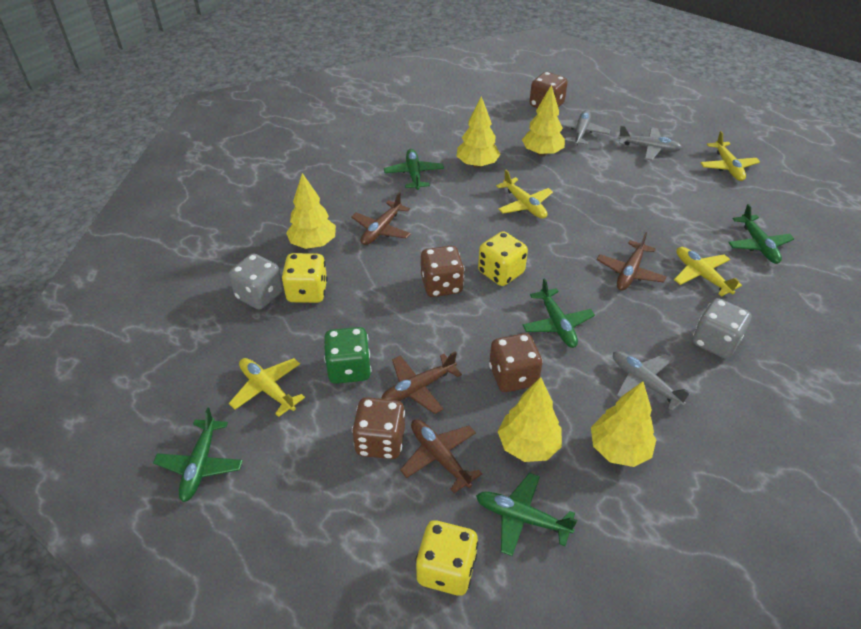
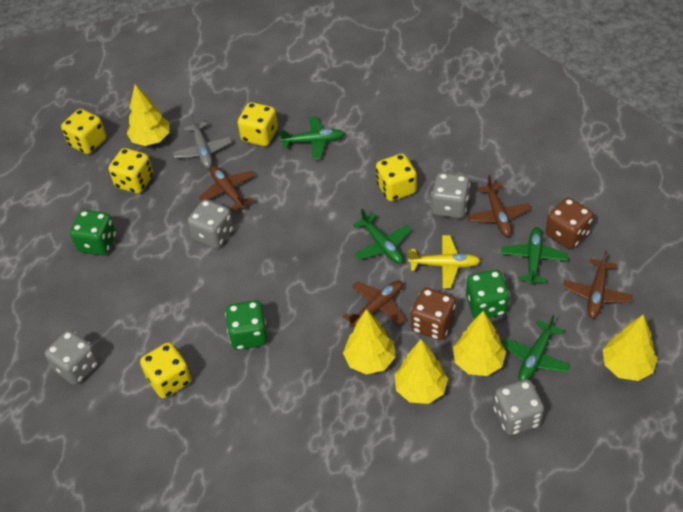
brown dice: [352,397,405,459] [421,246,465,297] [489,333,543,392] [530,72,568,108] = 4 -> [410,288,456,340] [546,197,593,249] = 2
green dice: [324,327,371,384] = 1 -> [70,210,116,256] [225,300,268,350] [466,270,510,318] = 3
green plane: [153,408,243,502] [384,149,444,190] [476,473,577,556] [523,278,595,348] [728,204,794,264] = 5 -> [279,116,345,160] [353,209,412,264] [501,227,568,285] [502,315,571,381] = 4
grey dice: [229,253,283,310] [693,298,752,359] = 2 -> [45,330,99,385] [188,199,234,248] [431,173,470,218] [494,379,544,435] = 4
grey plane: [559,110,610,145] [613,351,692,411] [618,126,682,160] = 3 -> [173,114,232,168] = 1
yellow dice: [281,253,328,303] [415,520,478,596] [478,231,528,286] = 3 -> [61,109,106,154] [109,148,153,194] [140,342,192,398] [238,102,278,146] [376,154,417,201] = 5
yellow plane: [229,358,305,417] [496,170,553,219] [674,247,742,297] [701,131,760,181] = 4 -> [408,235,481,288] = 1

